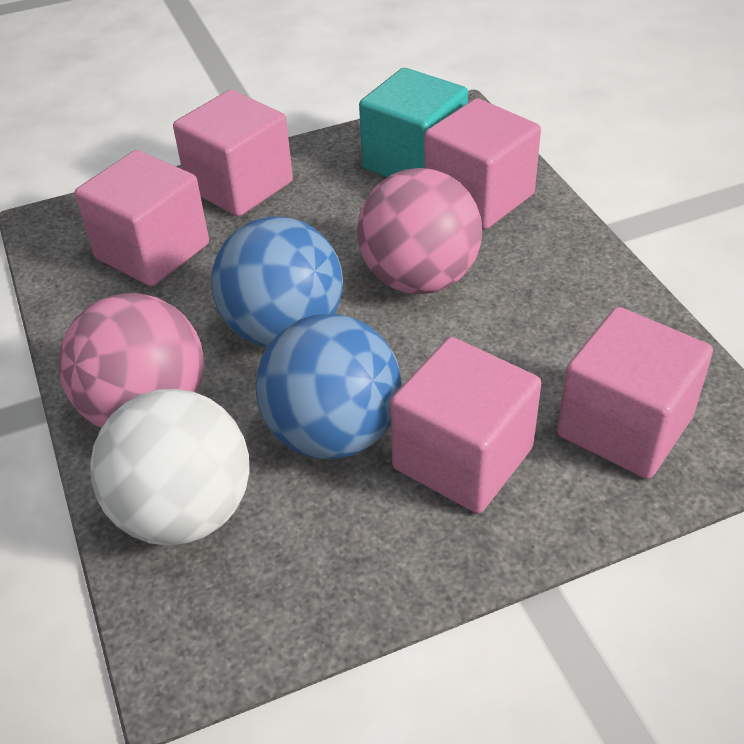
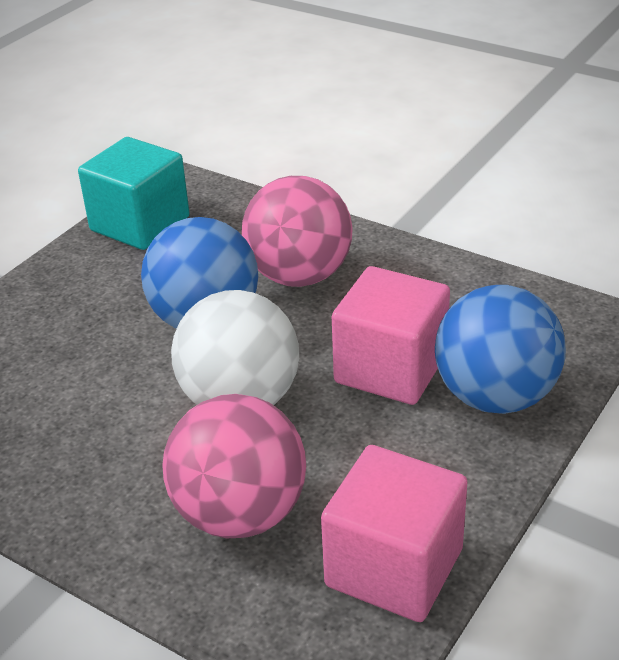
pink cube: [75,150,209,286] [173,90,293,217] [390,337,541,513] [425,98,541,229] [557,307,713,479] = 5 -> [321,445,468,622] [332,266,450,405] = 2

